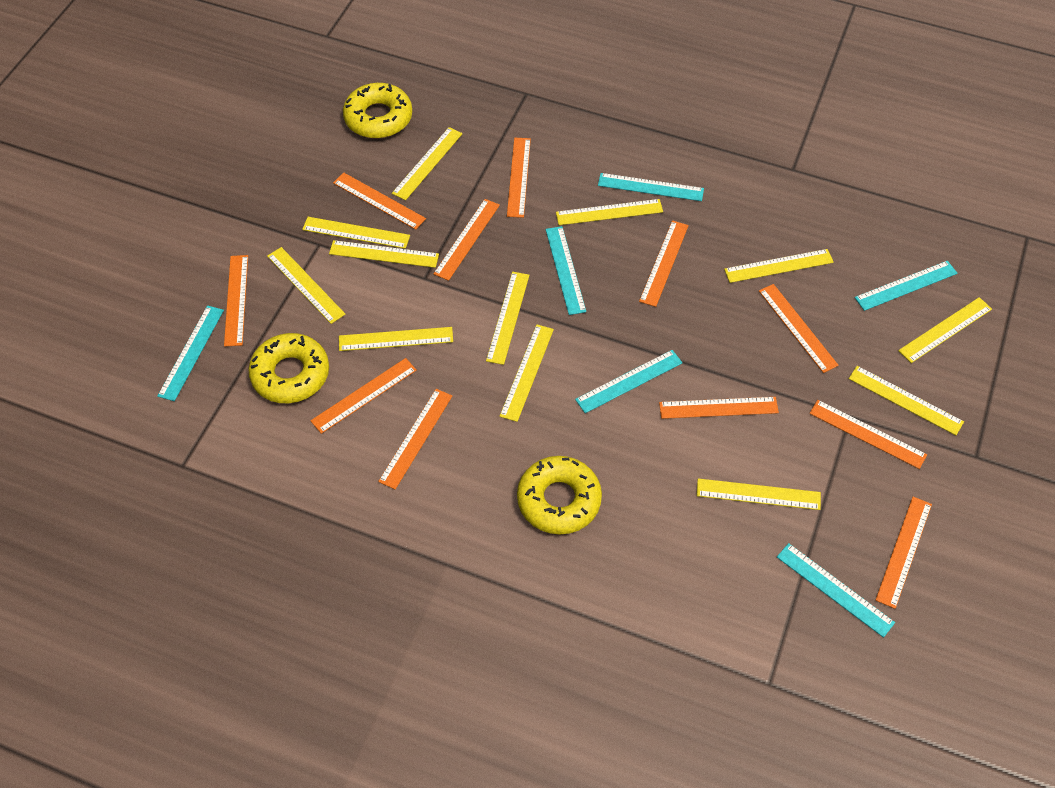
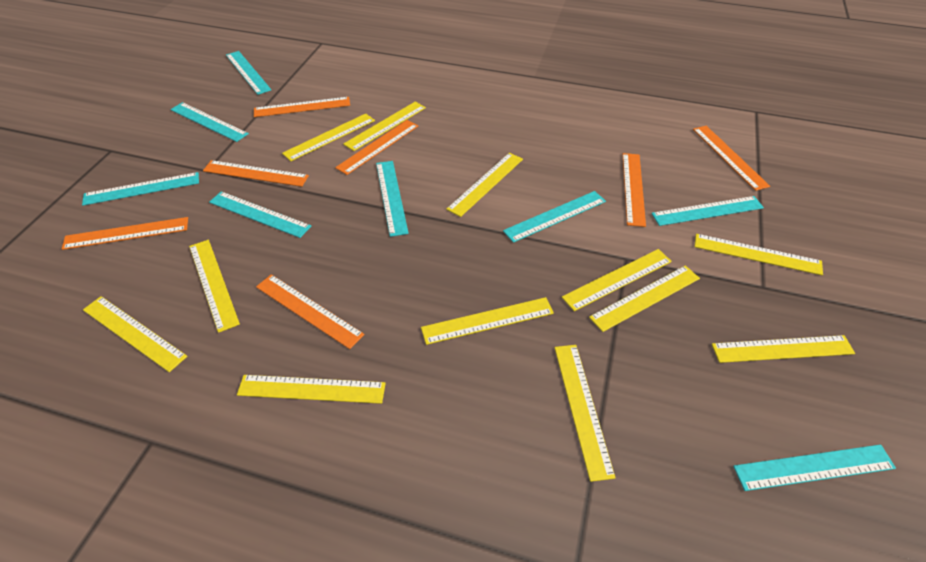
orange ruler: [224,255,248,347] [311,358,417,434] [333,172,426,230] [378,389,452,489] [433,199,500,281] [507,138,531,218] [639,220,689,307] [659,397,779,419] [759,284,839,373] [809,400,927,469] [875,497,932,609] = 11 -> [62,217,188,250] [203,160,309,187] [254,97,350,117] [256,274,365,349] [335,120,418,175] [623,153,646,227] [693,126,770,191] = 7
turquoise ruler: [157,305,224,401] [546,226,586,315] [575,350,682,413] [598,173,704,201] [777,543,895,638] [855,261,958,311] = 6 -> [82,172,199,206] [170,102,249,142] [209,191,311,238] [226,51,271,95] [376,161,409,237] [503,191,606,243] [651,196,764,226] [733,445,896,491] = 8
yellow donut: [248,333,329,403] [343,83,412,138] [517,456,602,534] = 3 -> none = 0

